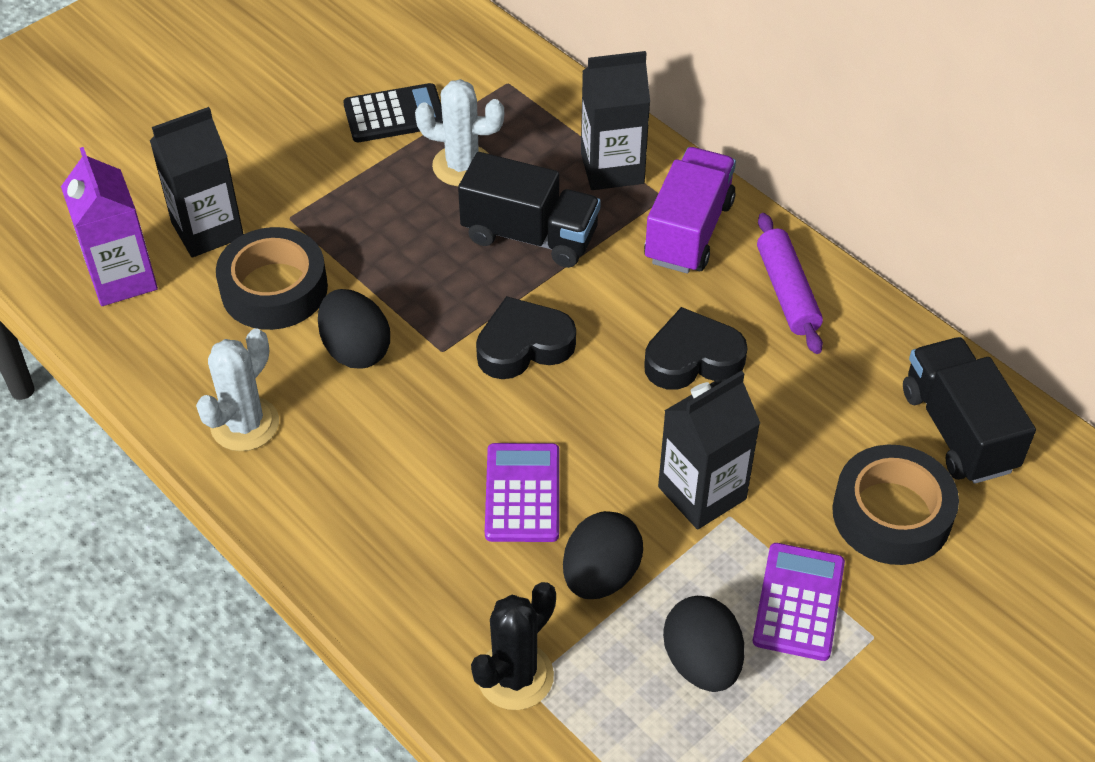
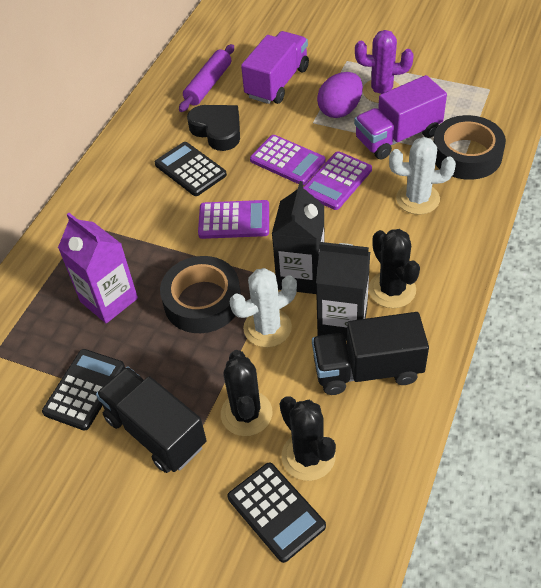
black cactus: [471,582,556,710] = 1 -> [221,350,273,436] [280,396,336,481] [369,229,420,308] = 3
black calculator: [343,83,443,142] = 1 -> [42,349,125,431] [155,142,227,196] [227,462,326,563] = 3
black carton: [150,107,243,258] [581,51,650,190] [658,371,760,529] = 3 -> [272,181,325,294] [316,242,370,341] = 2
black egg: [318,289,390,369] [563,511,643,599] [663,596,744,692] = 3 -> none = 0
black heart: [476,296,576,379] [644,307,748,390] = 2 -> [187,105,240,151] = 1
purple cactus: none = 0 -> [355,30,414,103] = 1
purple calculator: [485,443,559,542] [753,543,845,661] = 2 -> [198,200,269,239] [250,135,326,185] [303,151,372,210] = 3
purple egg: none = 0 -> [317,72,363,118] = 1
purple truck: [644,147,736,274] = 1 -> [241,31,309,104] [354,75,447,160] = 2

